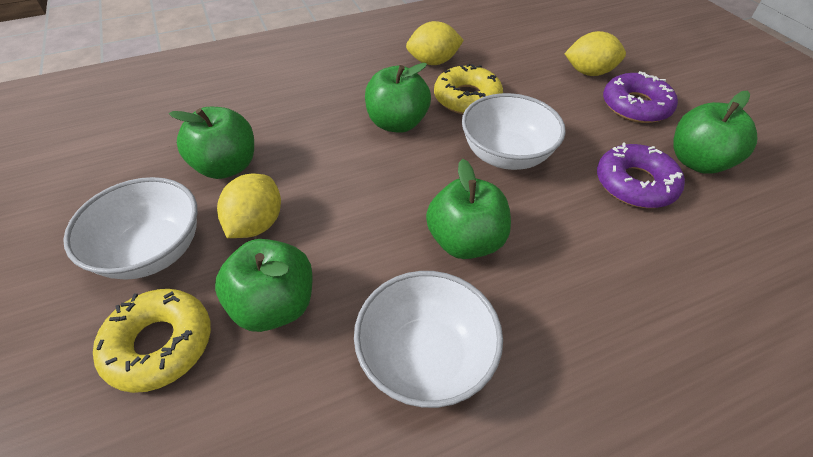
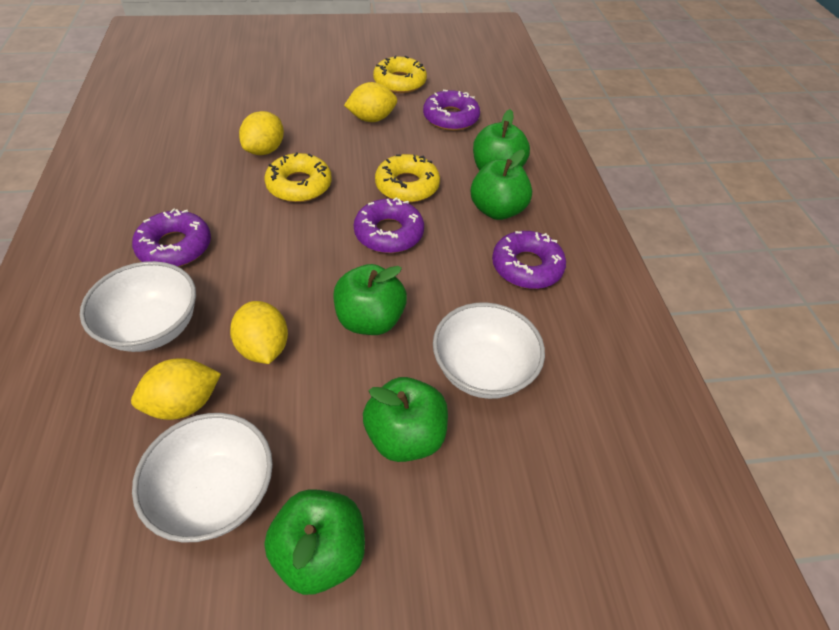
purple donut: [597,142,685,208] [603,71,678,123] = 2 -> [132,208,211,267] [354,197,424,253] [423,90,480,131] [492,231,566,289] = 4
yellow donut: [93,289,211,393] [434,63,503,114] = 2 -> [264,152,332,202] [373,56,427,93] [375,154,440,203] = 3
yellow lemon: [217,173,281,238] [406,21,464,65] [564,31,626,76] = 3 -> [131,358,221,420] [230,301,288,364] [239,111,284,155] [344,82,397,122] = 4

